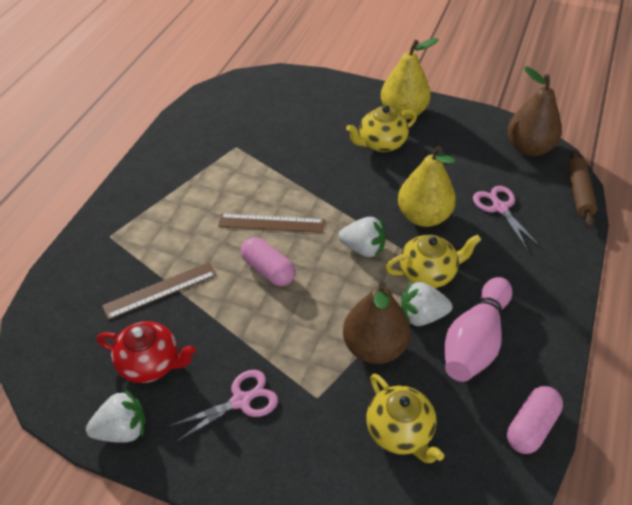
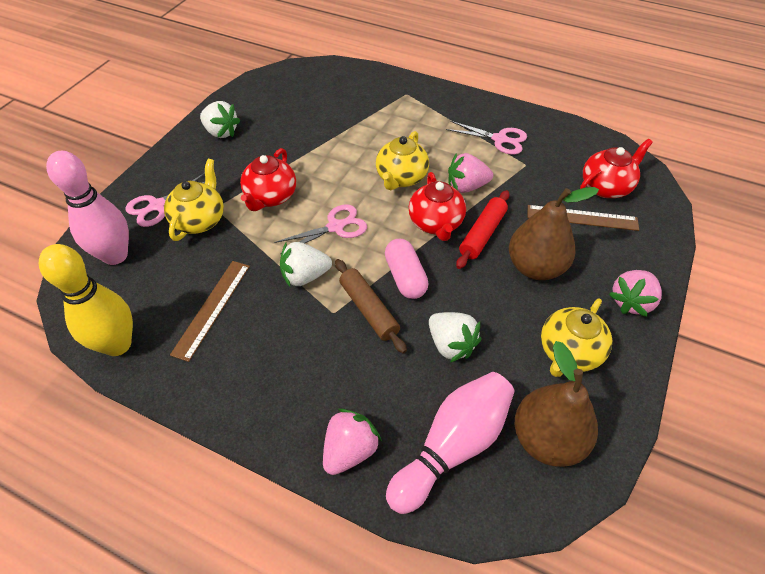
pink bowling pin: [445,277,512,382] = 1 -> [46,151,129,265] [386,372,515,514] = 2
pink capsule: [241,237,295,286] [507,386,563,454] = 2 -> [385,239,429,299] = 1
pink scissors: [170,370,278,442] [473,186,540,250] = 2 -> [125,173,205,227] [274,204,367,254] [446,121,527,155] = 3
pink strawberry: none = 0 -> [323,408,382,475] [448,153,493,193] [609,270,662,317] = 3
red rolling pin: none = 0 -> [456,190,509,269] = 1
red teapot: [97,321,196,383] = 1 -> [240,148,296,211] [409,172,466,241] [580,139,653,198] = 3
yellow bowling pin: none = 0 -> [39,244,133,356] = 1
yellow pear: [381,38,439,120] [398,146,456,227] = 2 -> none = 0

